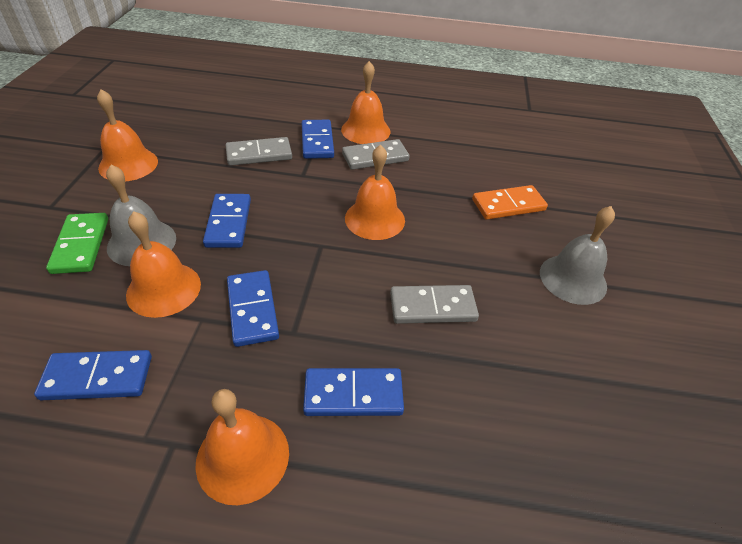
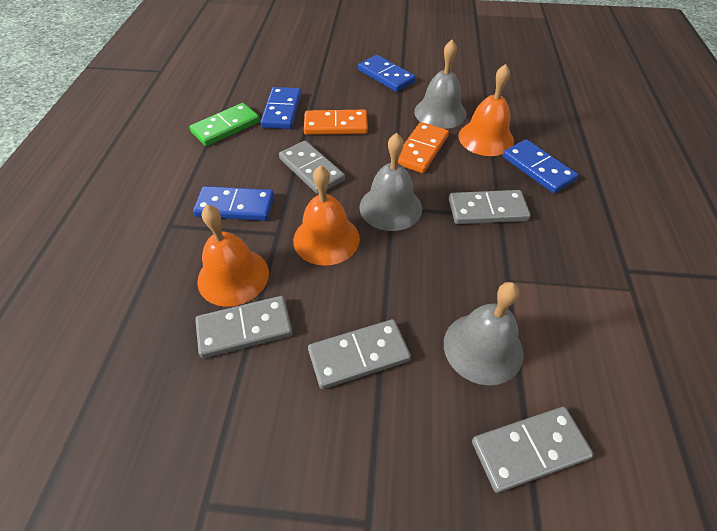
blue domino: [34,350,152,400] [203,194,251,248] [227,270,279,347] [302,120,334,159] [303,368,404,416] = 5 -> [193,186,274,221] [261,87,301,129] [358,55,416,92] [503,139,578,193] = 4
grey bell: [106,165,176,266] [540,206,615,305] = 2 -> [360,133,422,231] [414,40,466,129] [444,282,524,386] = 3
grey domino: [226,137,292,166] [342,139,410,170] [390,285,479,324] = 3 -> [195,296,293,358] [279,141,345,194] [308,319,411,389] [449,190,531,224] [472,407,594,493] = 5
orange bell: [97,89,158,181] [126,211,201,318] [195,389,289,505] [341,61,391,144] [345,144,405,240] = 5 -> [197,205,269,307] [293,165,360,266] [458,64,514,156] = 3
orange domino: [472,185,548,220] = 1 -> [304,110,368,135] [398,122,449,173] = 2

